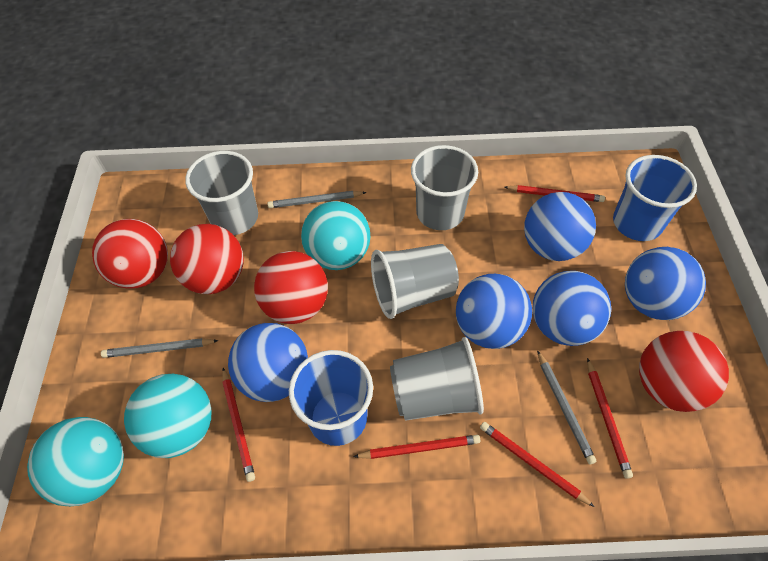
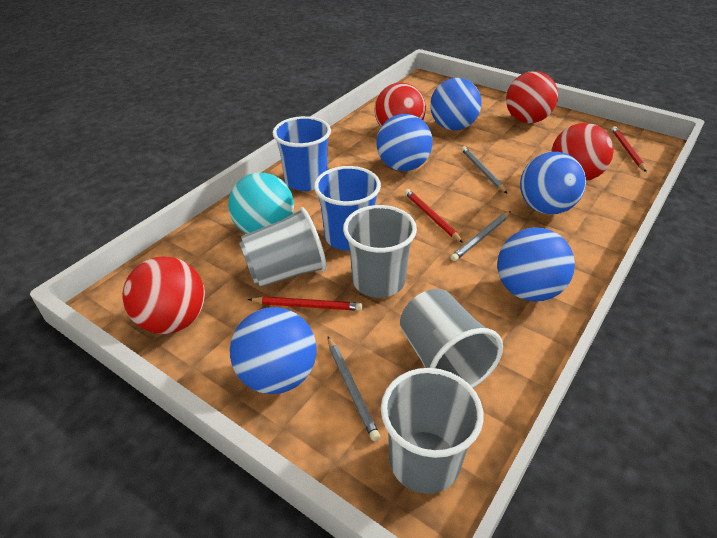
red pencil: [222,368,255,482] [353,435,480,459] [480,422,595,507] [504,185,605,202] [587,358,633,479] = 5 -> [248,296,362,311] [405,189,463,243] [612,126,647,172] = 3
turquoise ball: [27,417,124,506] [124,374,212,458] [301,201,370,270] = 3 -> [228,173,294,234] = 1

